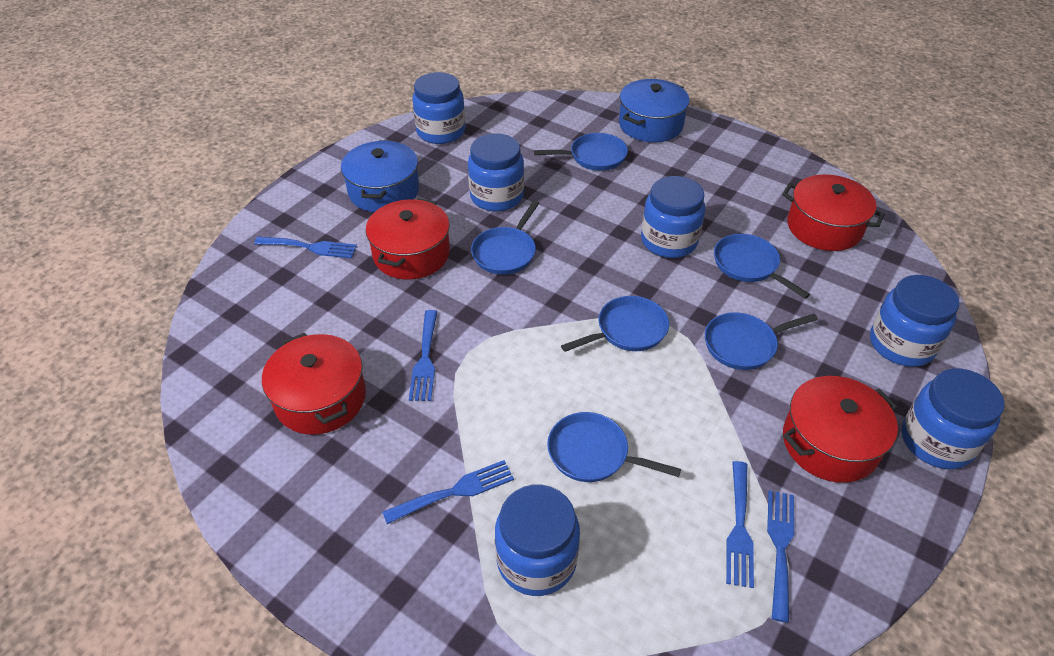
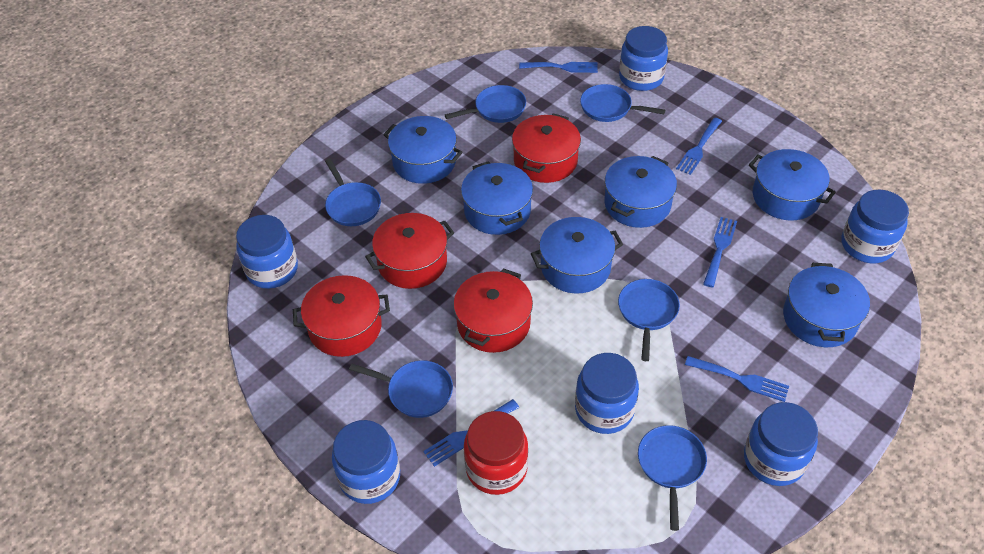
blue pot: [341,140,419,212] [619,79,690,142] = 2 -> [383,116,463,184] [461,161,533,235] [531,217,623,293] [604,156,677,228] [749,149,836,220] [783,263,870,347] = 6
red jar: none = 0 -> [464,411,528,495] = 1

